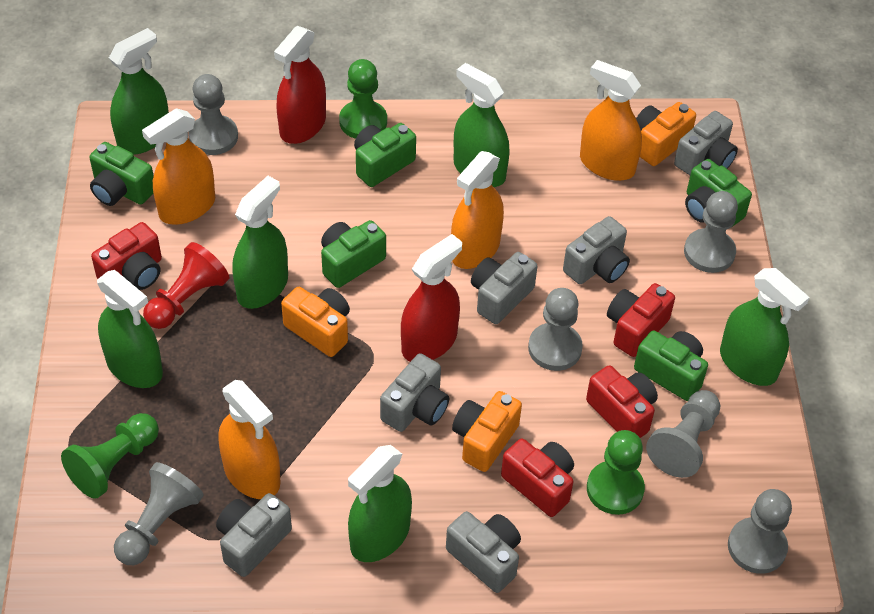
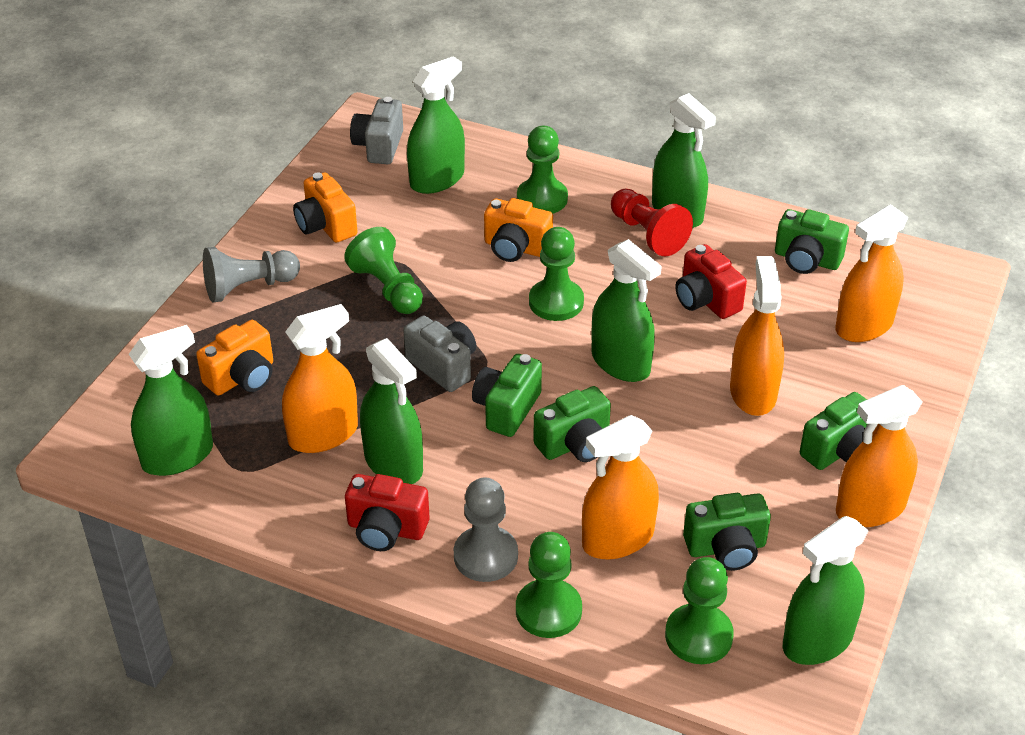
green pawn: [61,413,159,499] [339,59,387,139] [587,430,645,515] = 3 -> [344,227,423,314] [516,532,582,638] [517,126,568,213] [529,227,584,321] [665,557,734,664] = 5
grey camera: [216,493,292,577] [380,353,449,432] [446,511,521,593] [471,252,537,324] [563,216,630,284] [674,111,738,175] = 6 -> [350,97,403,165] [403,315,476,392] = 2
grey pawn: [114,462,204,565] [189,74,238,155] [528,288,583,371] [646,390,720,478] [684,191,738,273] [728,489,792,574] = 6 -> [203,247,300,302] [454,477,518,582] = 2
orange spray bottle: [142,108,215,225] [218,380,281,499] [451,151,504,269] [580,60,642,181] = 4 -> [282,304,358,453] [582,415,659,559] [730,256,784,416] [835,204,908,342] [836,385,922,527] = 5
red camera: [91,222,162,290] [501,438,574,517] [586,365,658,438] [607,283,675,357] = 4 -> [345,474,429,551] [675,244,747,319] = 2
red spray bottle: [274,26,326,144] [401,234,462,362] = 2 -> none = 0

